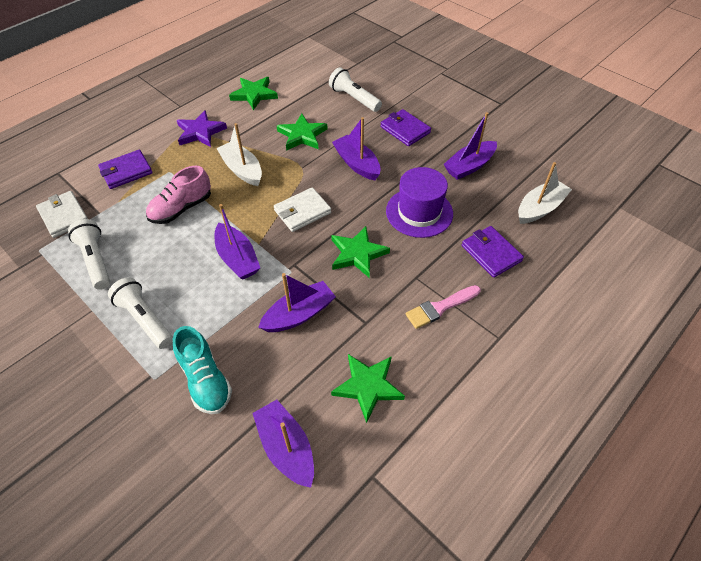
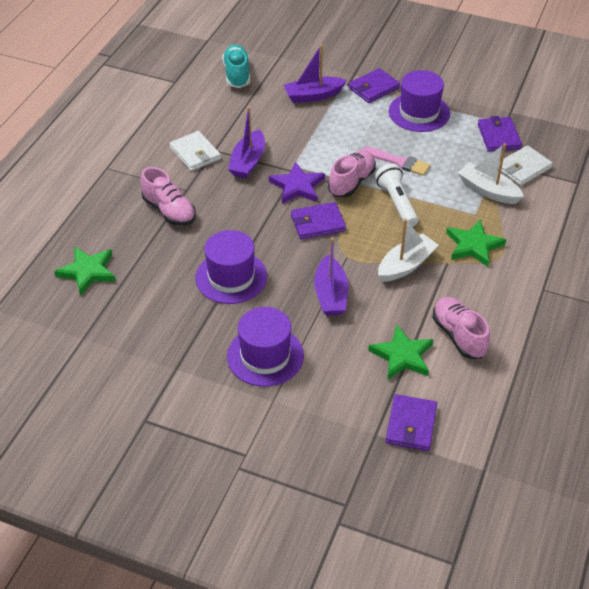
green star: [229,77,278,110] [277,114,327,151] [331,226,390,278] [331,354,405,423] = 4 -> [54,247,116,296] [368,325,434,380] [446,220,506,267] = 3
pink shoe: [146,165,211,224] = 1 -> [140,167,196,226] [328,150,376,197] [433,297,490,359] = 3
purple boat: [215,204,260,279] [252,400,314,488] [258,273,336,332] [332,117,381,180] [444,112,497,180] = 5 -> [228,107,265,179] [284,45,347,103] [314,238,348,316] = 3
purple hat: [386,167,453,238] = 1 -> [195,230,267,304] [227,307,304,387] [389,70,450,132] = 3
purple wallet: [98,150,153,189] [380,109,431,146] [462,226,524,278] = 3 -> [291,202,346,240] [348,68,400,103] [385,394,437,451] [478,116,522,152] = 4
white flashlight: [68,219,110,290] [108,277,173,349] [329,67,382,112] = 3 -> [375,163,418,227] = 1

